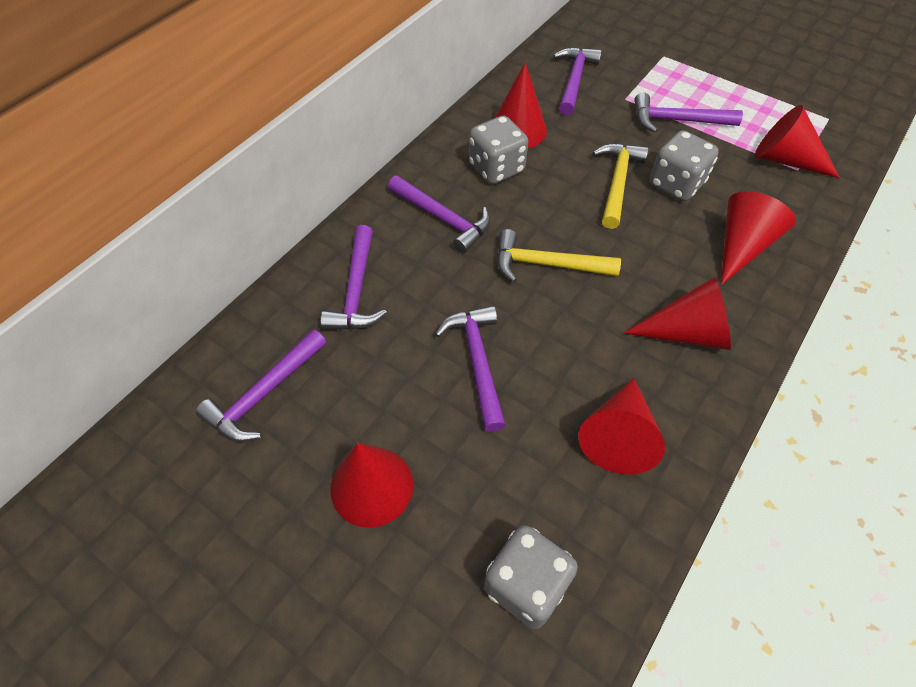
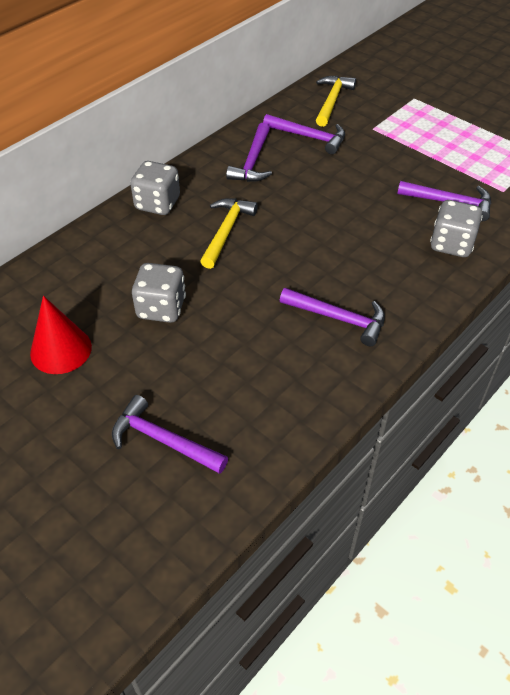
purple hammer: [196,329,327,442] [320,225,387,330] [388,176,491,254] [435,305,506,432] [553,47,602,116] [634,93,743,133] = 6 -> [112,395,228,474] [226,123,272,182] [263,114,345,154] [280,288,385,346] [397,181,491,222] = 5
red cone: [330,443,413,528] [495,63,547,148] [578,378,665,474] [624,277,731,350] [721,191,796,285] [755,105,840,178] = 6 -> [30,296,92,374] = 1

